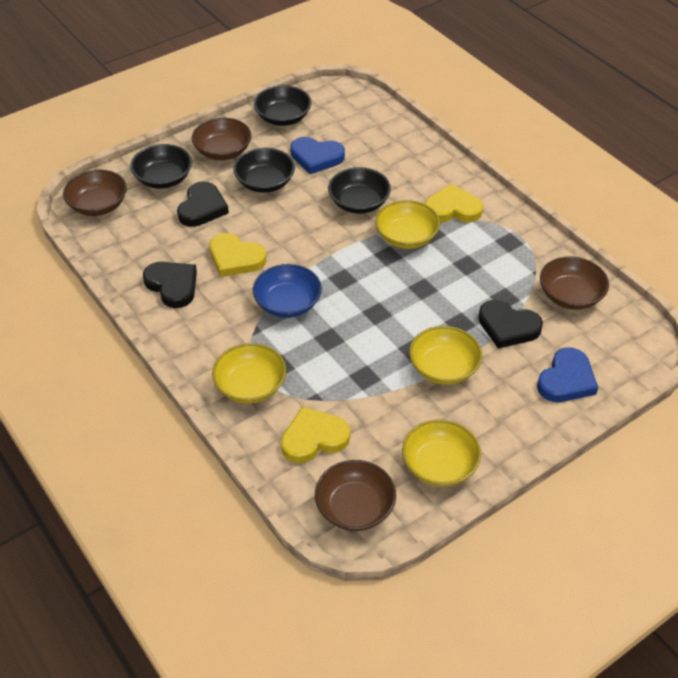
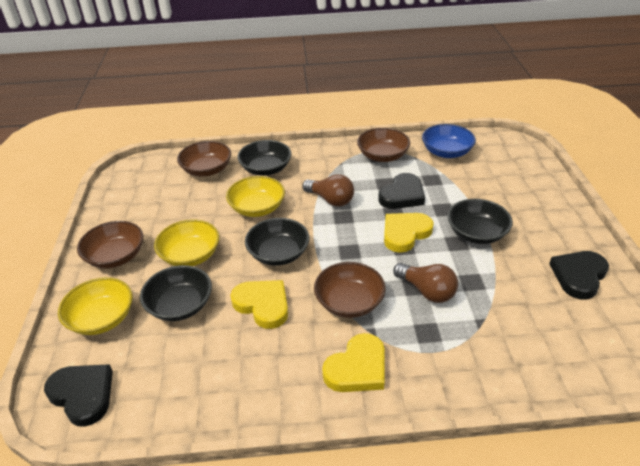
blue heart: [290,137,345,174] [537,347,598,402] = 2 -> none = 0
brown light bulb: none = 0 -> [302,174,354,207] [393,263,458,303] = 2
yellow bowl: [212,343,286,403] [375,200,440,249] [402,419,481,487] [409,326,482,385] = 4 -> [58,277,133,335] [154,219,219,266] [226,176,285,217] = 3

